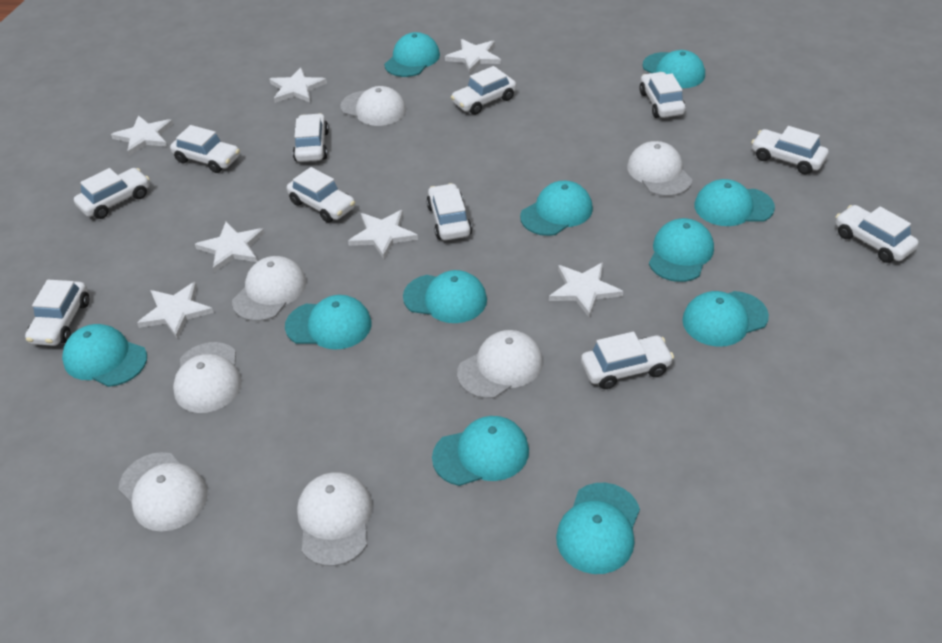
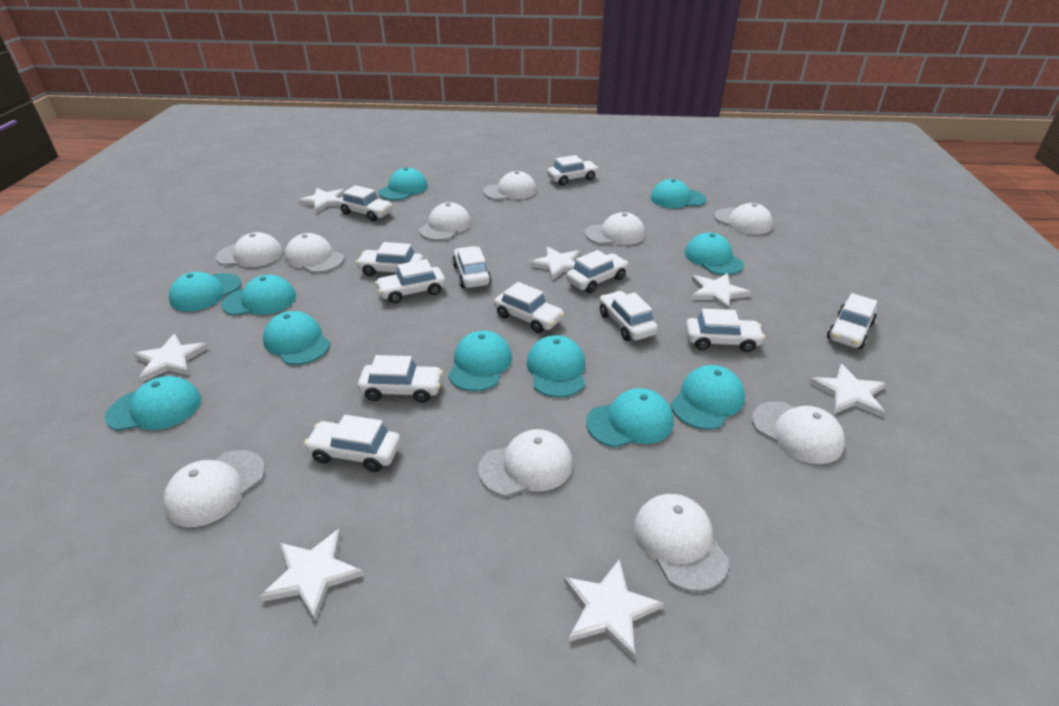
white cap: [119,452,208,531] [173,342,242,413] [232,256,306,321] [297,472,373,566] [340,86,406,126] [457,330,543,399] [627,141,692,196] = 7 -> [163,450,265,527] [216,232,283,267] [285,233,344,273] [419,202,471,240] [478,429,573,497] [483,171,537,200] [585,212,645,245] [634,494,729,592] [714,203,773,235] [752,401,845,464] = 10
white car: [25,280,89,346] [74,168,150,219] [170,125,240,173] [287,167,355,223] [293,113,329,162] [426,183,472,240] [451,66,516,115] [581,332,674,389] [639,72,686,118] [751,126,829,174] [836,205,919,263] = 11 -> [304,415,401,472] [338,185,393,222] [356,242,424,277] [358,355,443,403] [375,259,446,303] [452,246,492,288] [494,282,564,333] [547,155,599,186] [566,250,629,293] [600,291,658,341] [686,309,765,352] [827,293,877,349] = 12

